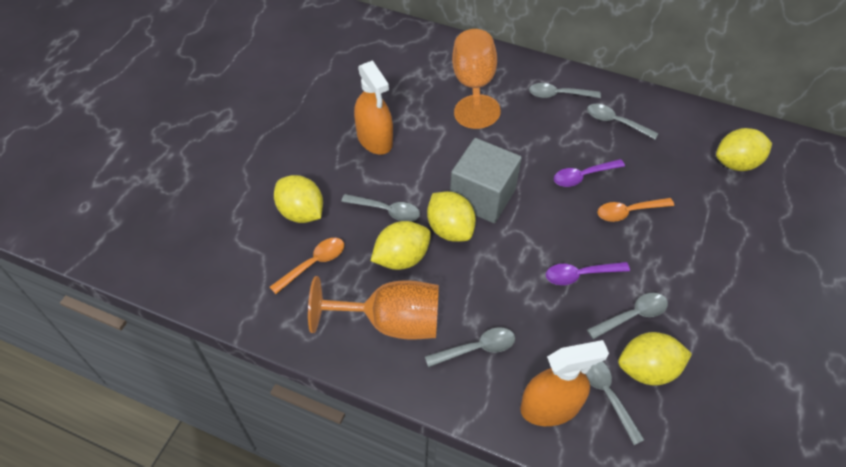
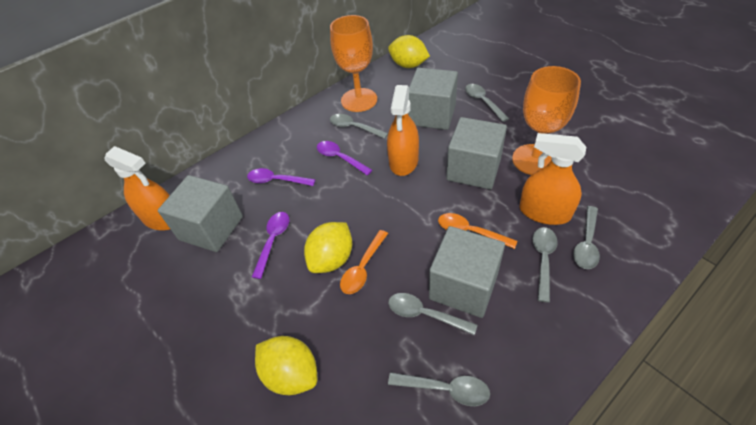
grey cube: [450,138,522,223] = 1 -> [158,175,243,252] [408,67,458,130] [429,226,505,318] [446,117,507,189] = 4
orange spray bottle: [354,60,393,154] [520,340,609,426] = 2 -> [104,146,170,230] [387,85,419,176] [520,133,586,225] = 3
purple spoon: [546,262,630,285] [554,159,625,187] = 2 -> [247,168,316,186] [252,212,289,279] [317,141,372,176] = 3
yellow lemon: [274,175,323,223] [371,221,431,270] [427,191,476,242] [618,332,692,386] [716,128,772,171] = 5 -> [255,336,317,395] [304,222,352,273] [388,35,430,68] = 3

